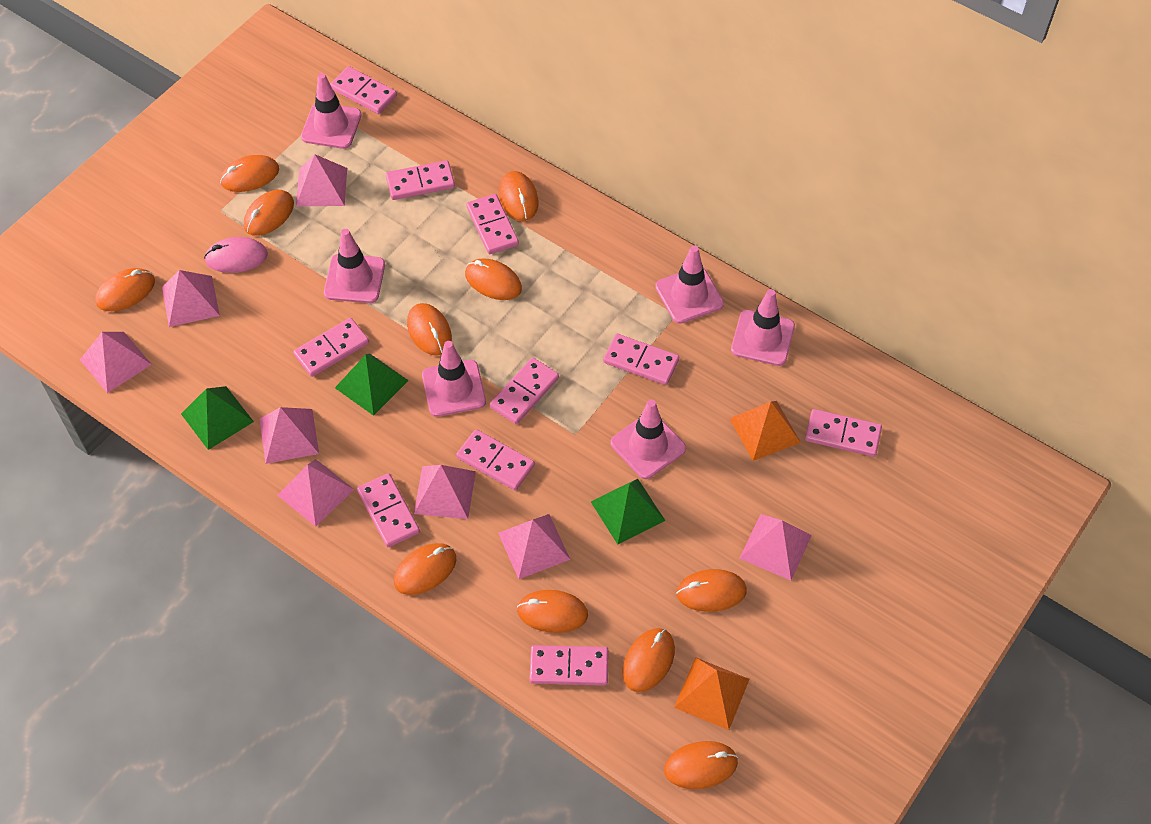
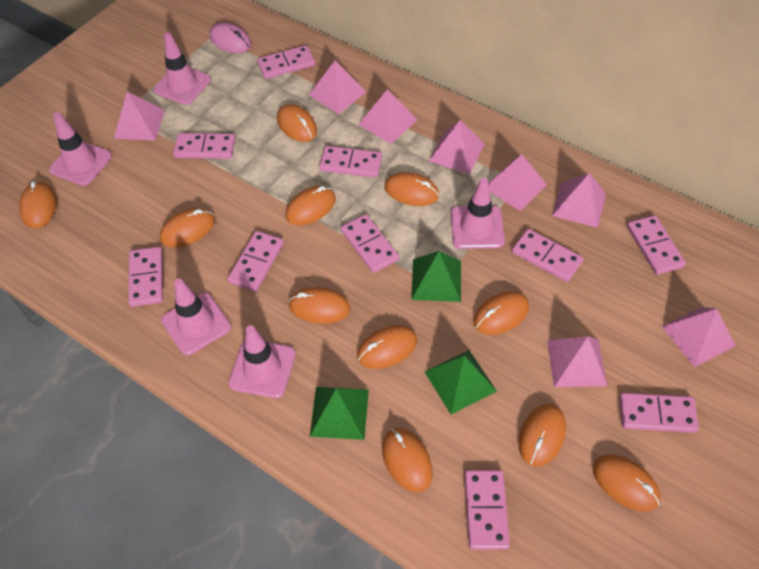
orange pyramid: [674,657,750,730] [729,401,801,461] = 2 -> none = 0
pink traffic cone: [301,73,362,149] [324,229,385,303] [422,341,486,417] [610,400,686,479] [655,245,724,324] [731,289,795,366] = 6 -> [49,112,112,186] [154,33,211,105] [161,278,231,355] [228,325,296,398] [451,178,505,249] = 5

